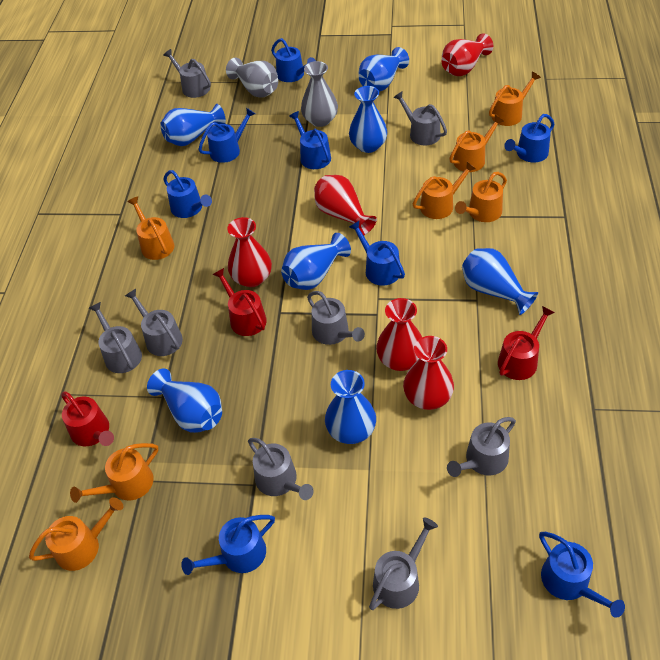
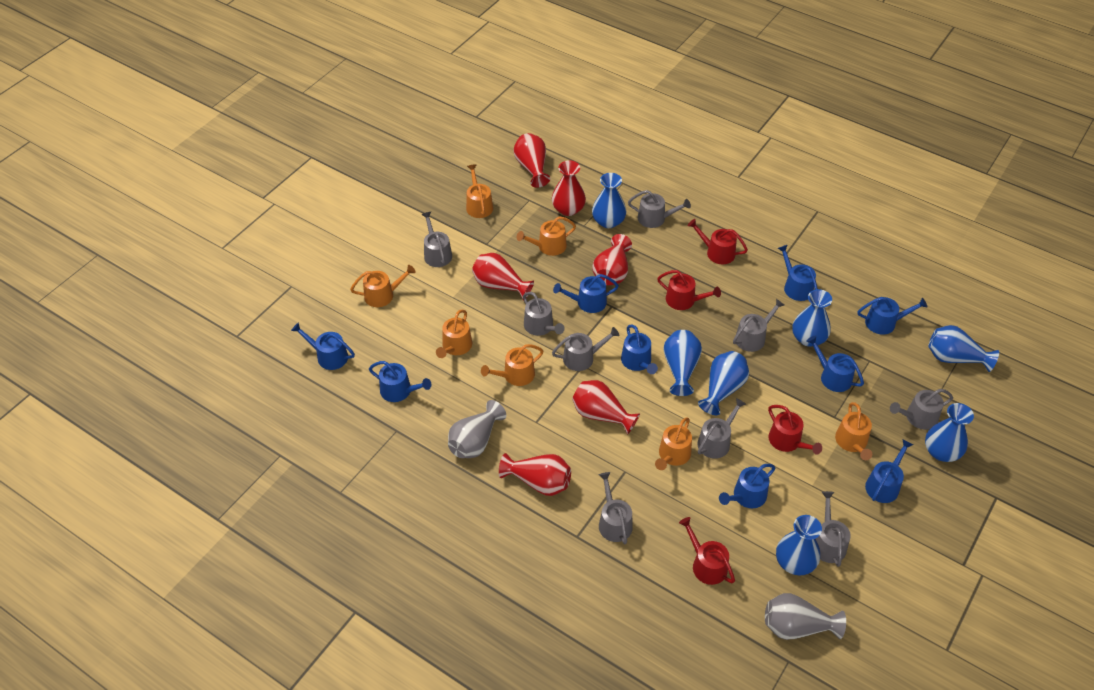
blue watering can: [163,170,212,218] [181,515,275,575] [198,108,255,163] [271,38,316,82] [289,111,331,169] [349,221,405,286] [504,114,555,162] [539,532,625,618] = 8 -> [291,323,355,370] [369,361,431,402] [553,274,619,313] [621,324,658,374] [719,464,775,508] [778,245,818,301] [806,335,864,392] [858,297,927,335] [865,439,913,503] = 9
grey watering can: [89,302,142,373] [125,289,183,356] [163,49,211,98] [248,438,314,500] [307,291,365,345] [369,517,438,610] [393,91,447,145] [447,417,516,477] = 8 -> [422,212,452,267] [523,292,565,336] [552,327,619,371] [599,472,633,544] [628,190,691,228] [697,398,746,459] [733,299,784,352] [816,491,851,567] [890,389,953,430] = 9
red vase: [227,217,272,287] [314,175,377,236] [376,298,422,371] [403,336,454,410] [442,33,493,76] = 5 -> [472,253,534,301] [499,453,571,496] [513,133,550,188] [552,160,586,216] [572,380,640,435] [592,234,632,285] = 6
red watering can: [61,391,114,446] [212,268,267,336] [498,306,555,380] = 3 -> [657,270,721,310] [679,517,735,585] [688,219,748,264] [768,405,822,455] = 4

